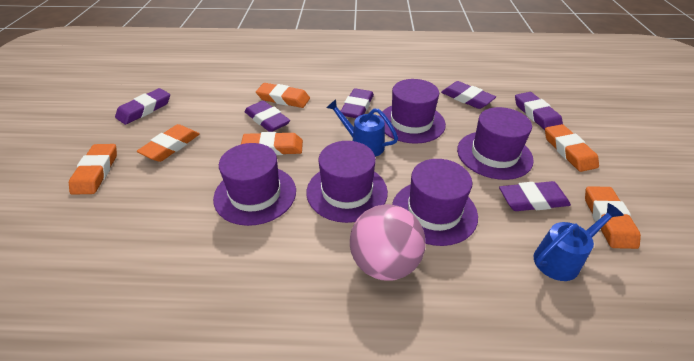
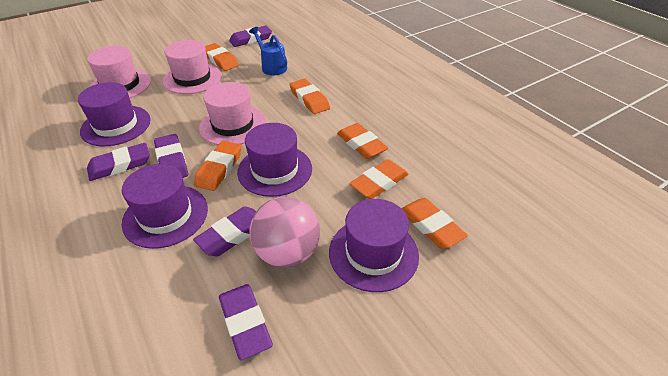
blue watering can: [326,99,398,157] [534,203,624,281] = 2 -> [249,27,287,75] = 1
pink hat: none = 0 -> [87,46,151,98] [163,40,222,94] [199,82,266,145] = 3
purple eraser: [115,88,170,125] [244,101,290,132] [341,88,374,118] [441,81,496,109] [499,181,571,211] [515,92,563,130] = 6 -> [87,143,150,181] [154,134,188,178] [193,206,256,257] [219,284,273,360] [229,26,272,47] = 5
purple hat: [213,143,296,226] [307,141,388,223] [379,79,446,144] [392,159,478,246] [457,107,534,180] = 5 -> [78,82,151,146] [122,164,208,249] [237,123,312,197] [329,199,419,292] = 4

